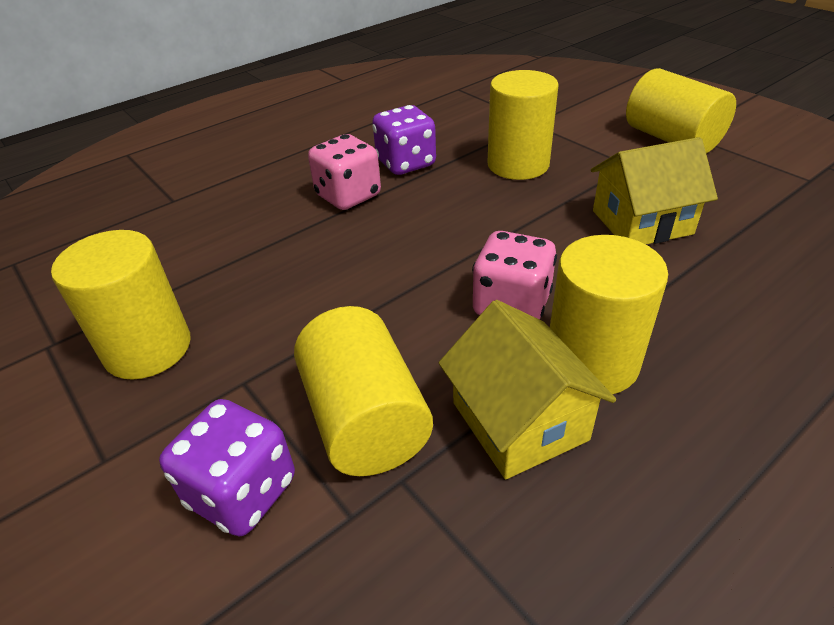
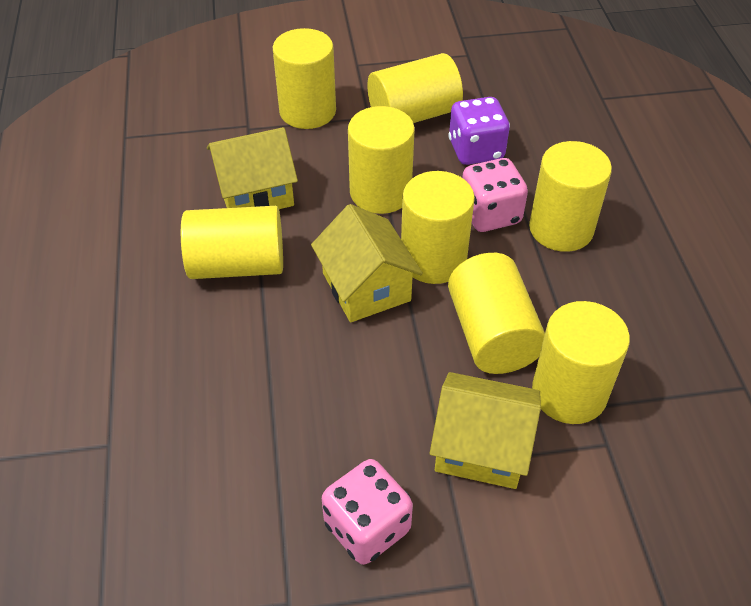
purple dice: [159,399,295,537] [372,105,436,175] = 2 -> [448,97,510,165] = 1
yellow cylinder: [51,230,191,380] [294,306,433,476] [488,70,559,180] [550,235,668,394] [626,68,736,153] = 5 -> [181,206,283,279] [273,28,336,129] [348,106,415,214] [367,53,463,123] [401,171,475,284] [448,253,545,374] [529,141,612,252] [532,301,630,424] = 8
yellow house: [439,300,616,479] [591,137,718,244] = 2 -> [207,127,298,209] [311,204,423,322] [430,372,541,489] = 3

